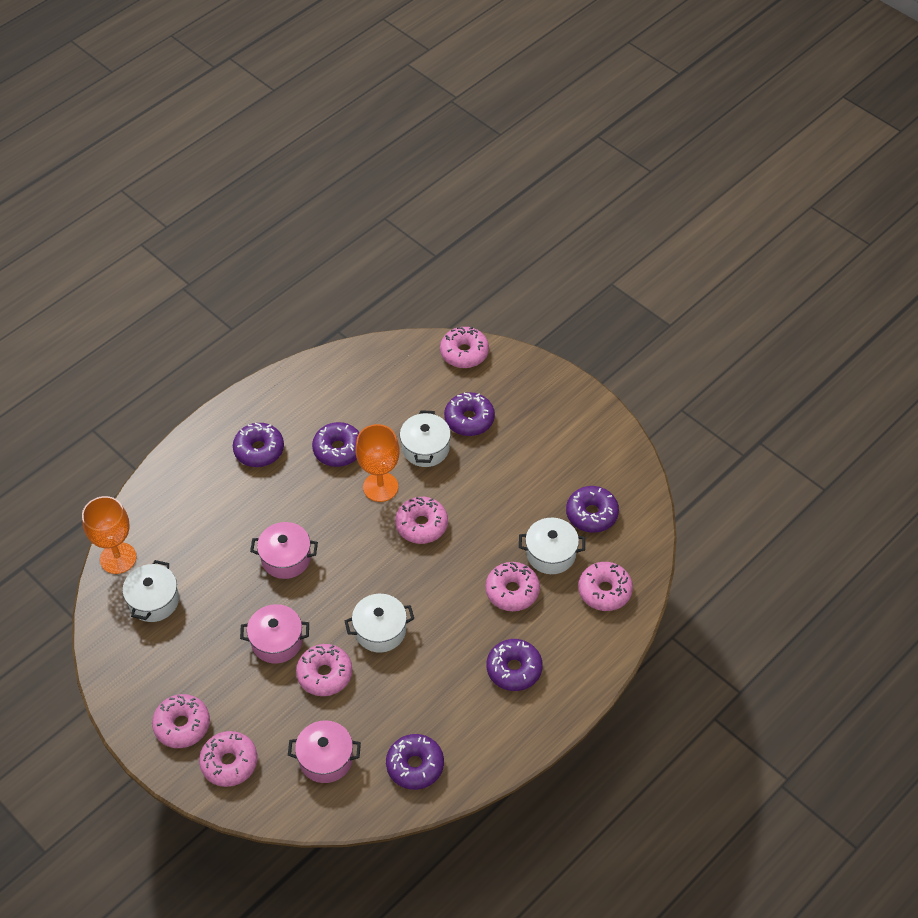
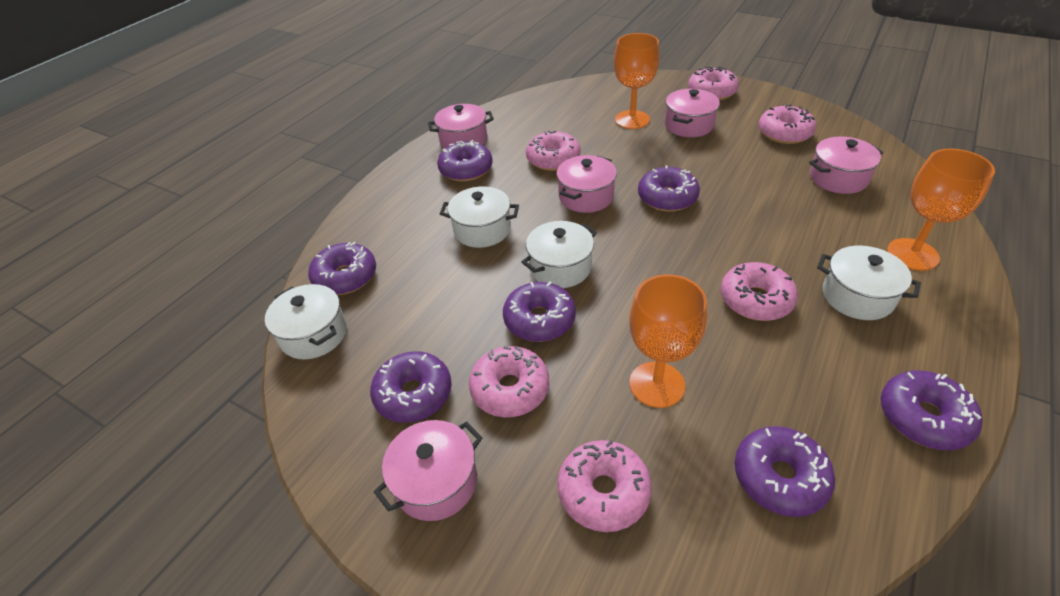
orange goblet: [82,496,137,574] [355,424,400,502] = 2 -> [614,33,660,129] [629,274,707,408] [887,149,995,271] = 3
pink donut: [152,694,210,748] [199,731,258,787] [296,644,352,696] [395,497,448,544] [440,327,489,368] [485,562,540,611] [578,562,633,611] = 7 -> [469,346,549,417] [526,130,581,171] [557,440,652,532] [688,66,739,101] [721,262,798,321] [758,104,817,144] = 6
pink pot: [240,604,309,664] [250,522,318,579] [288,720,361,783] = 3 -> [374,420,483,521] [428,104,494,148] [556,155,617,213] [665,89,720,137] [809,137,883,194] = 5
purple donut: [233,423,284,467] [312,422,360,467] [386,734,444,790] [444,392,495,436] [487,639,543,691] [566,486,619,533] = 6 -> [308,242,376,295] [370,351,452,423] [437,140,493,182] [503,282,576,342] [638,165,700,212] [735,426,835,517] [881,370,983,450] = 7

